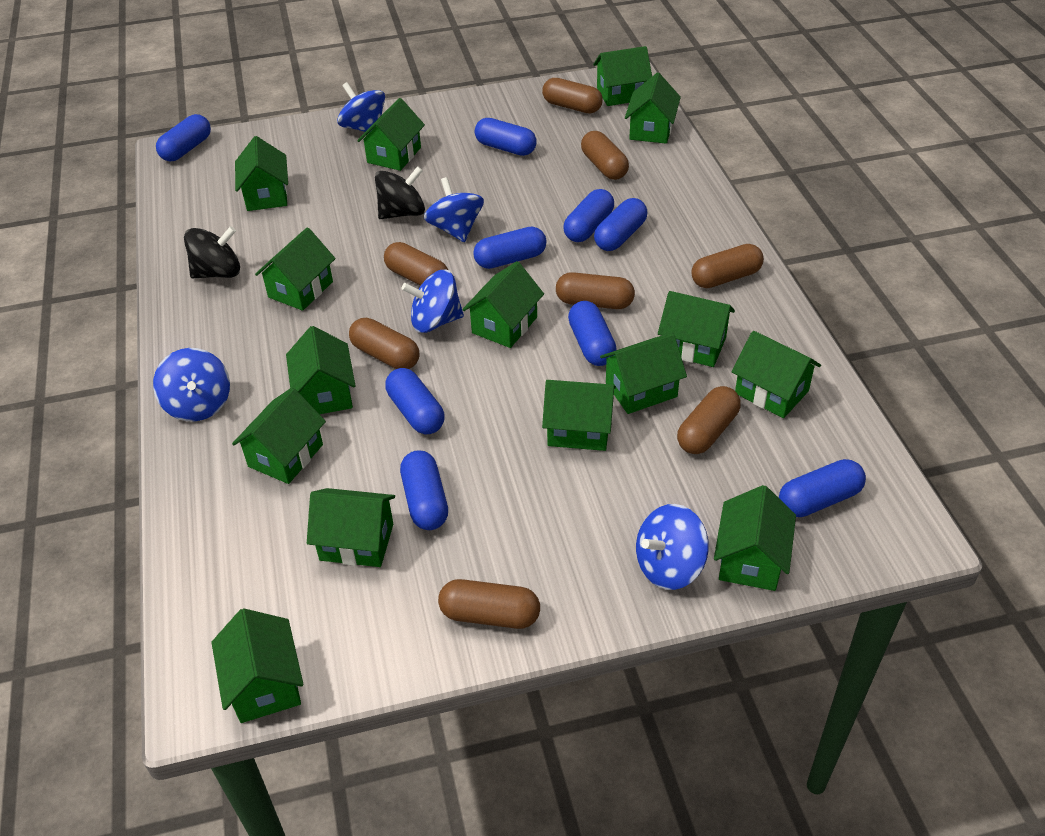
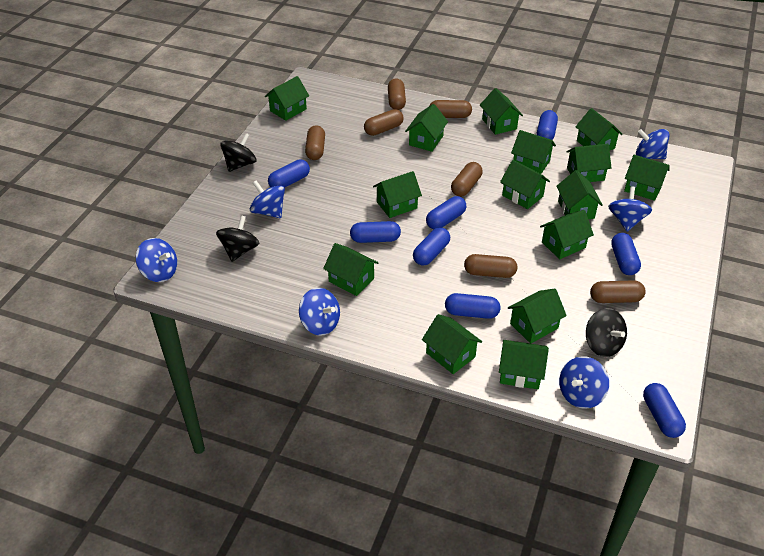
black spinning top: [184,226,240,278] [375,166,425,219] = 2 -> [216,216,259,262] [220,133,257,172] [586,308,627,357] = 3
blue capsule: [156,114,211,161] [385,368,445,434] [400,450,448,530] [473,227,546,269] [475,118,537,156] [563,189,614,242] [568,301,617,366] [594,198,647,251] [779,459,866,517] = 9 -> [268,159,310,188] [350,221,401,243] [413,227,450,266] [426,196,466,229] [445,293,501,319] [537,110,558,140] [611,233,641,275] [643,383,686,438] = 8
blue spinning top: [153,348,230,421] [337,82,385,133] [401,269,464,333] [424,177,484,242] [636,504,709,590] = 5 -> [136,238,177,282] [250,181,285,218] [299,288,340,336] [559,356,609,409] [608,186,652,232] [636,129,669,159] = 6
brown capsule: [349,318,419,369] [384,242,448,286] [438,579,540,629] [542,78,603,113] [556,272,635,309] [581,131,629,180] [677,386,741,454] [691,244,764,288] = 8 -> [305,125,325,160] [364,109,404,136] [388,78,406,110] [429,100,472,118] [451,162,483,197] [464,254,517,278] [590,280,646,303] = 7

